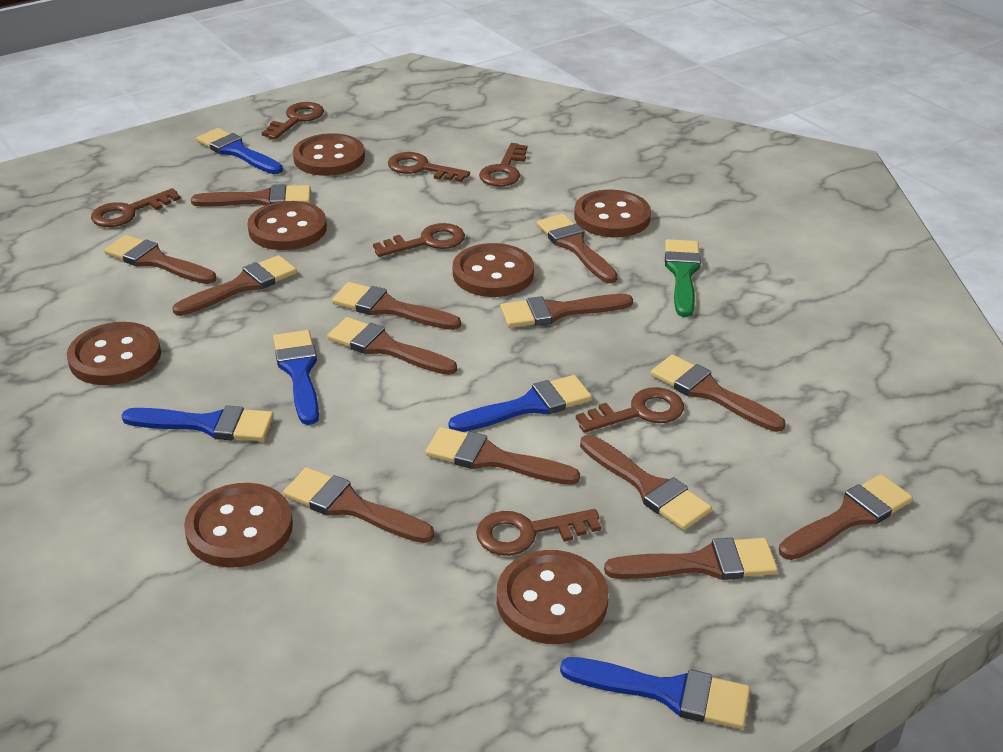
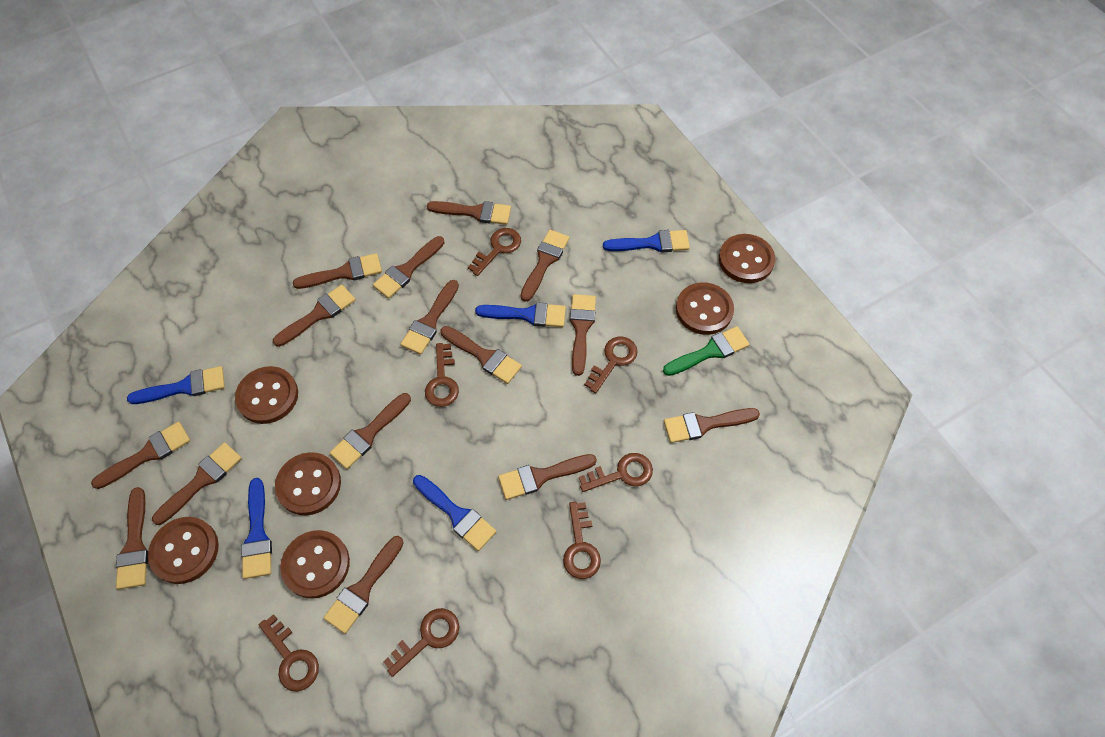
brown brush: [104,235,216,284] [172,255,297,316] [191,184,311,206] [283,467,434,543] [327,317,457,375] [332,282,461,330] [426,427,580,485] [500,294,633,328] [537,214,618,283] [580,435,712,530] [604,538,778,580] [651,354,786,432] [779,474,913,560] = 13 -> [91,422,190,489] [116,487,148,589] [152,442,242,525] [273,285,356,347] [293,253,382,289] [323,536,403,634] [330,393,411,469] [373,236,444,299] [400,280,459,355] [427,201,511,225] [441,326,522,384] [498,454,597,500] [520,230,570,302] [570,294,596,376] [664,408,760,443] = 15
brown button: [67,322,161,385] [184,483,293,568] [247,201,327,250] [293,133,365,176] [453,243,534,297] [497,550,609,644] [574,190,651,237] = 7 -> [148,517,219,584] [235,366,298,424] [275,452,341,516] [280,530,350,599] [676,282,734,335] [719,234,775,283] = 6

